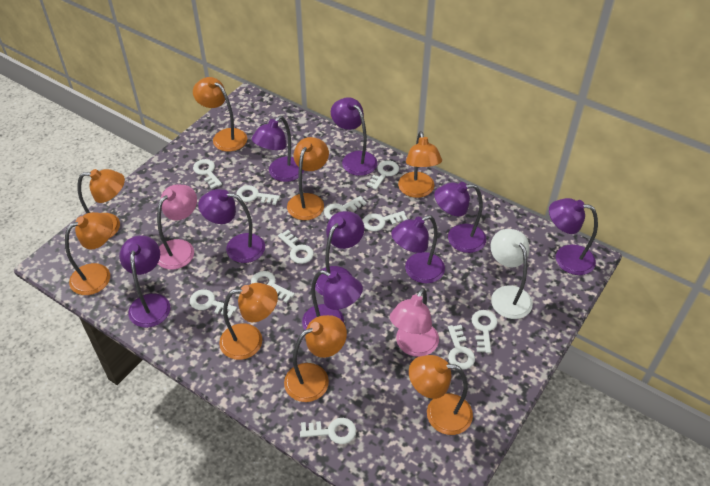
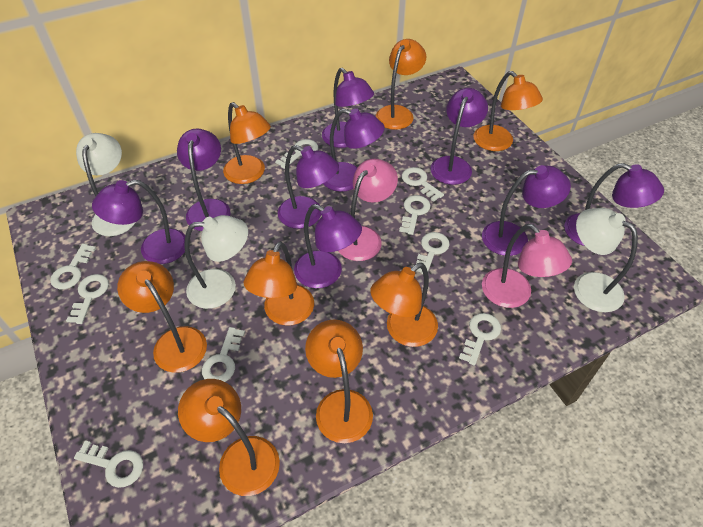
white key: [190,289,237,318] [193,159,222,189] [236,185,280,205] [251,271,295,303] [278,230,314,264] [300,418,356,444] [324,196,367,220] [363,211,408,231] [366,160,399,190] [448,325,475,370] [472,310,498,353] = 11 -> [50,244,96,289] [66,274,109,324] [74,441,143,488] [202,327,245,382] [275,139,318,169] [399,195,431,235] [402,167,444,202] [416,232,450,274] [459,313,501,366] = 9
white lamp: [491,229,533,319] = 1 -> [76,133,136,236] [184,215,248,309] [574,208,638,312] = 3

